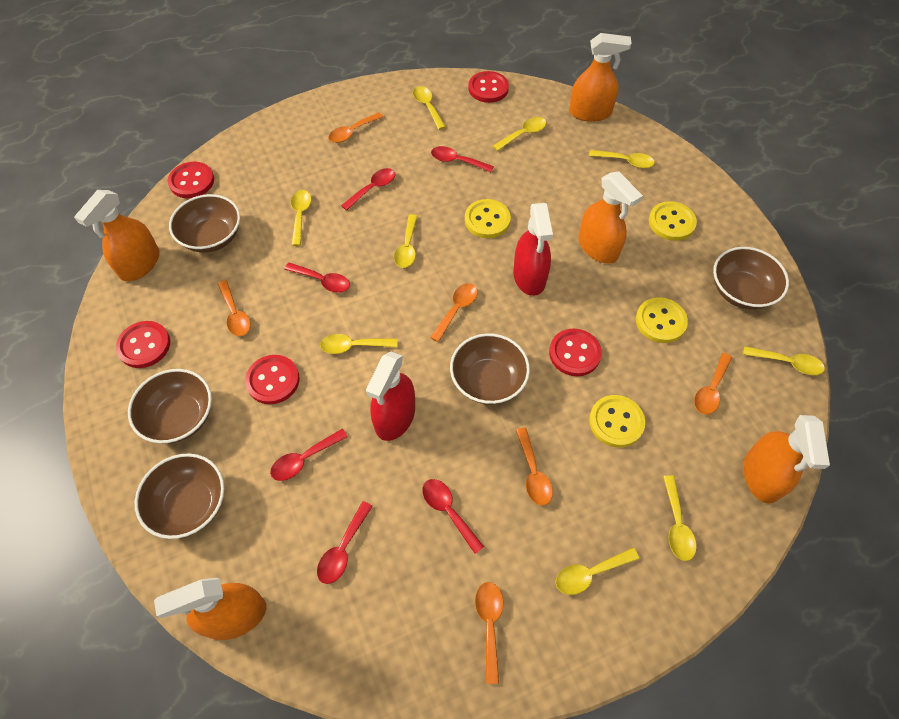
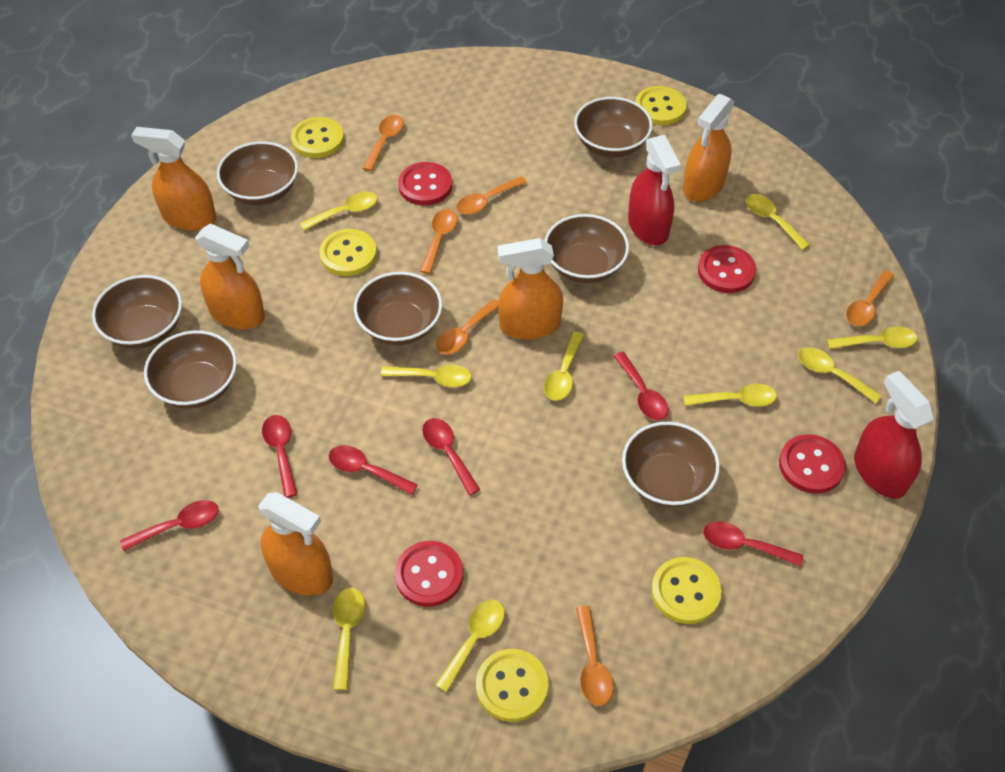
brown bowl: [128,369,212,443] [135,453,224,539] [169,194,240,253] [450,333,530,404] [713,247,789,310] = 5 -> [92,275,182,349] [144,330,237,408] [217,141,298,205] [354,272,442,345] [545,214,629,283] [574,97,653,157] [622,422,720,507] = 7
red button: [116,321,170,368] [168,162,214,198] [245,355,299,404] [468,71,509,103] [549,329,602,376] = 5 -> [395,541,463,607] [398,162,452,206] [698,245,756,293] [779,434,846,494] = 4
yellow button: [465,199,511,238] [589,395,645,447] [636,297,688,343] [649,201,697,241] = 4 -> [291,117,344,158] [319,229,377,276] [476,649,549,722] [635,86,687,125] [651,557,722,624] = 5

